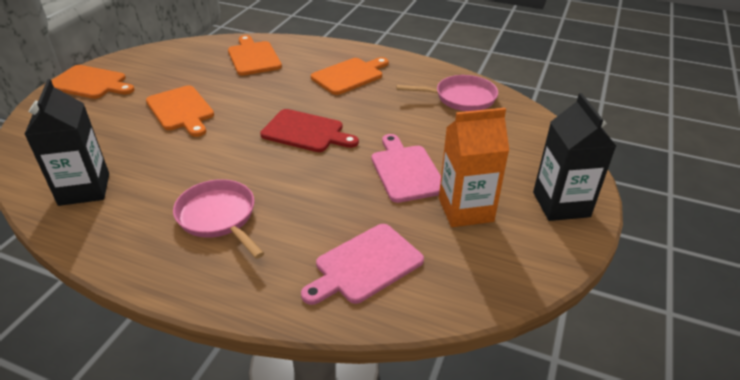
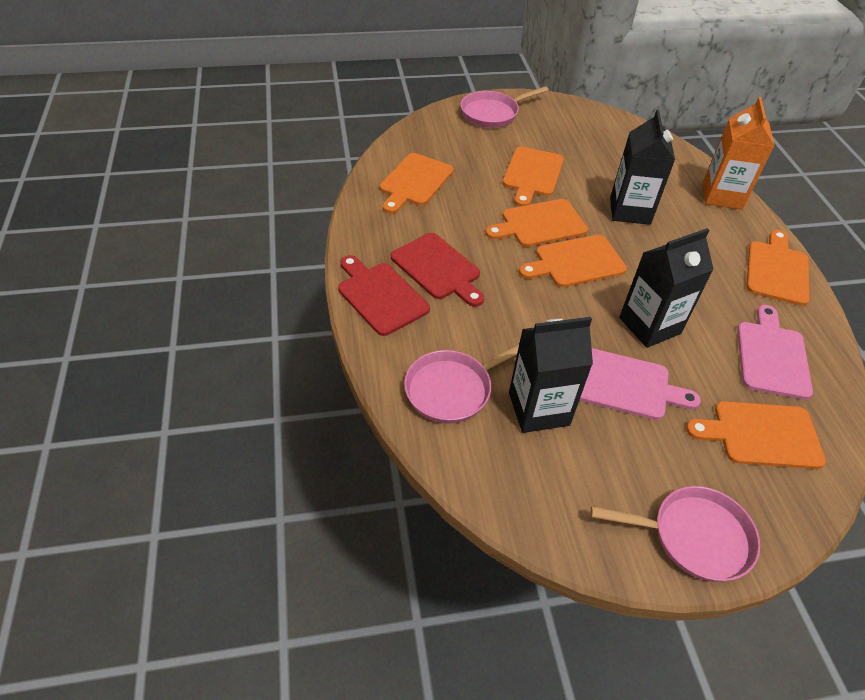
black carton: [24,79,109,206] [533,93,616,221] = 2 -> [509,317,593,433] [610,110,675,225] [619,228,714,348] = 3
orange cutting board: [51,65,134,99] [146,85,214,137] [228,35,282,75] [311,57,389,95] = 4 -> [380,153,454,214] [485,199,588,247] [502,146,564,207] [519,235,627,287] [686,401,826,469] [746,230,809,306] = 6
pink pan: [173,179,264,259] [396,75,498,111] = 2 -> [404,344,519,424] [460,86,548,128] [591,486,760,582] = 3
red cutting board: [260,109,359,152] = 1 -> [338,255,430,336] [391,233,484,307] = 2

